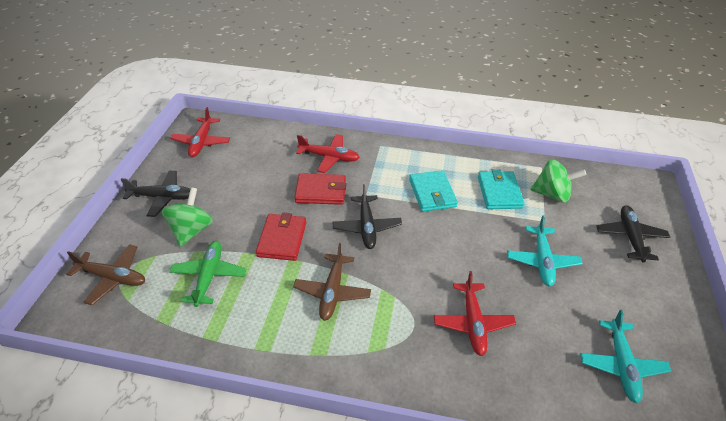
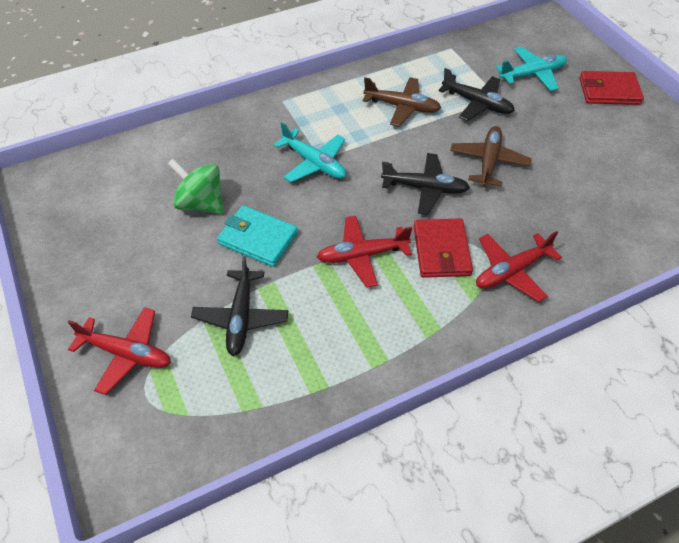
green plane: [169,241,247,307] = 1 -> none = 0
green spinning top: [162,187,213,247] [530,159,586,203] = 2 -> [168,159,224,214] = 1
turquoise wallet: [409,170,458,212] [478,169,524,209] = 2 -> [217,205,298,267] = 1

